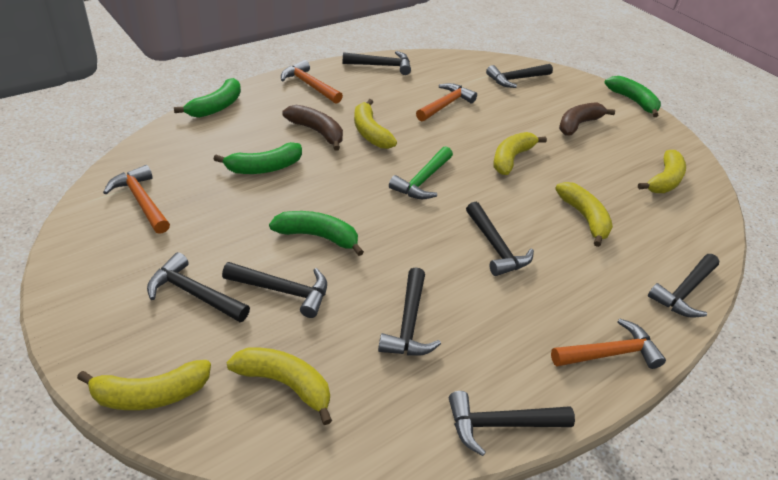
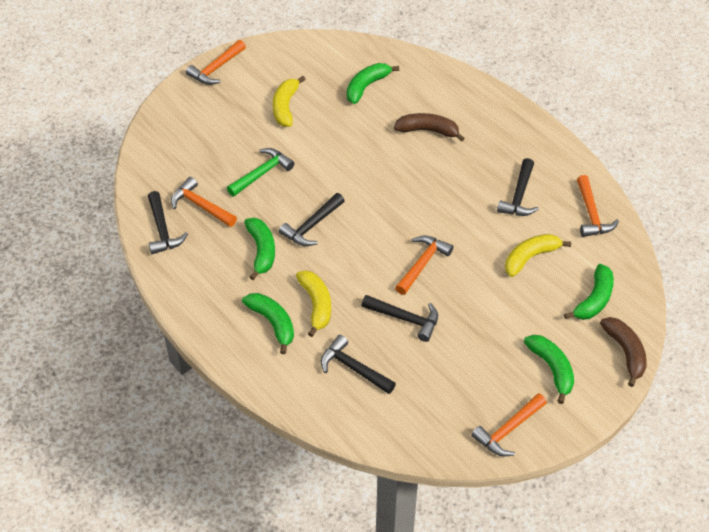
black hammer: [147,252,250,322] [222,262,327,318] [342,51,411,75] [378,267,441,356] [449,391,575,456] [466,202,534,276] [486,64,553,88] [648,254,719,318] = 8 -> [148,191,188,254] [279,193,345,246] [321,335,396,394] [362,295,438,342] [497,158,539,216] = 5
green banana: [174,78,241,118] [213,142,302,174] [269,211,364,256] [604,76,661,117] = 4 -> [242,293,294,354] [244,218,275,280] [347,63,399,104] [524,335,574,404] [564,264,614,320] = 5
orange hammer: [103,165,170,234] [281,60,343,104] [416,83,477,121] [551,318,666,369] = 4 -> [171,177,237,227] [186,40,246,85] [395,235,453,295] [471,393,547,456] [577,175,619,237] = 5
yellow banana: [77,360,211,410] [227,348,332,425] [354,99,397,149] [493,132,547,175] [555,182,613,247] [638,150,686,193] = 6 -> [273,76,306,127] [296,270,331,337] [505,234,571,277] = 3

